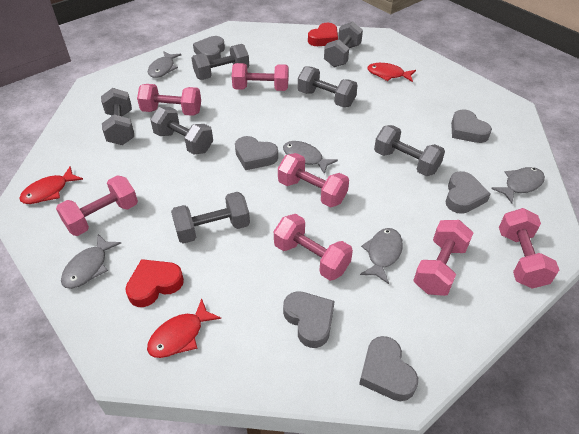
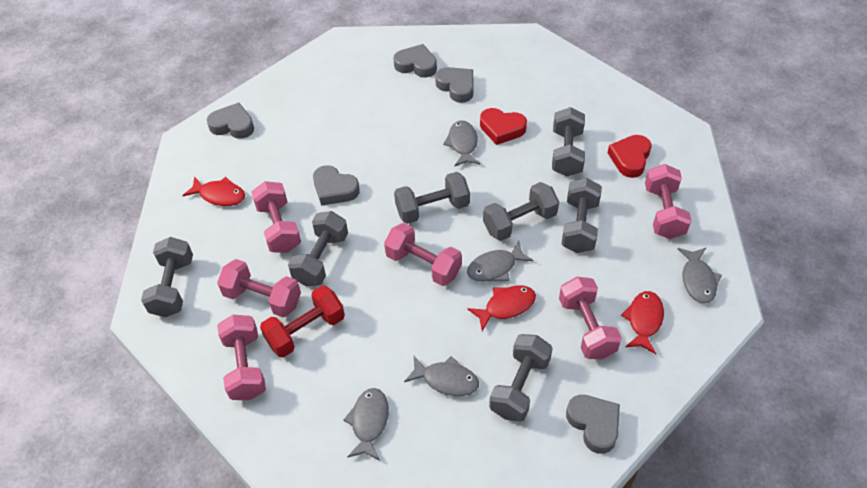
grey heart: [193,36,225,61] [235,136,278,170] [283,291,334,348] [359,336,418,401] [445,171,491,214] [451,109,492,143] = 6 -> [207,103,254,139] [313,165,360,206] [393,44,437,78] [435,67,474,103] [566,395,620,454] = 5
pink dumbbell: [56,175,138,236] [137,84,201,116] [232,63,289,91] [274,214,353,281] [278,153,349,208] [413,220,473,296] [499,208,559,289] = 7 -> [217,259,301,317] [217,315,266,400] [251,181,301,253] [384,223,462,286] [559,277,622,359] [645,164,691,239] = 6
red dumbbell: none = 0 -> [260,285,345,358] = 1

